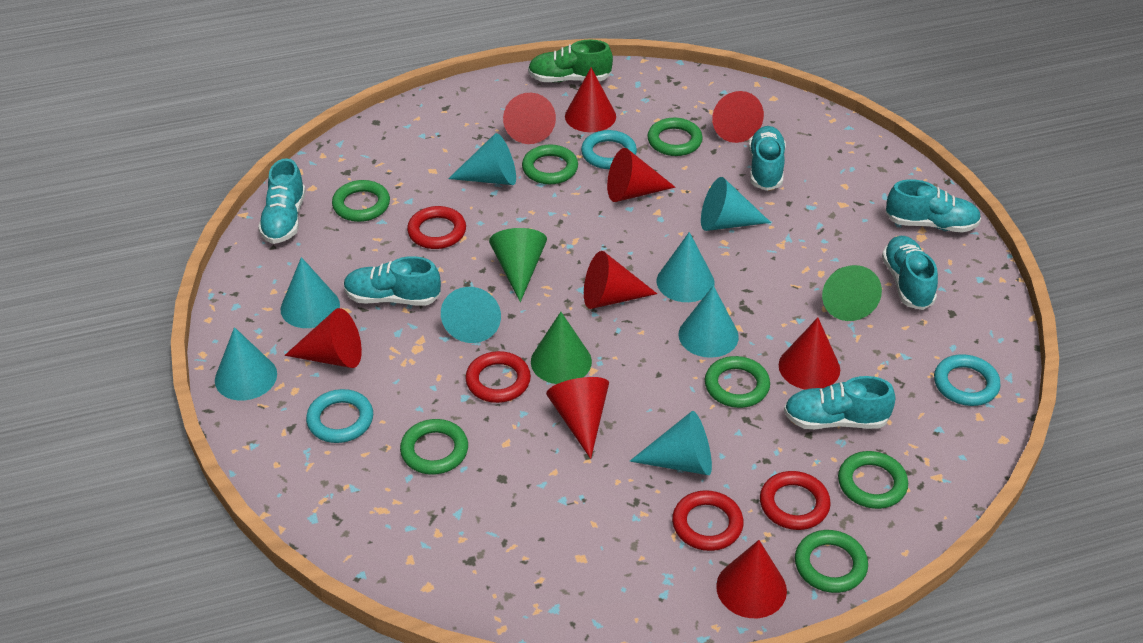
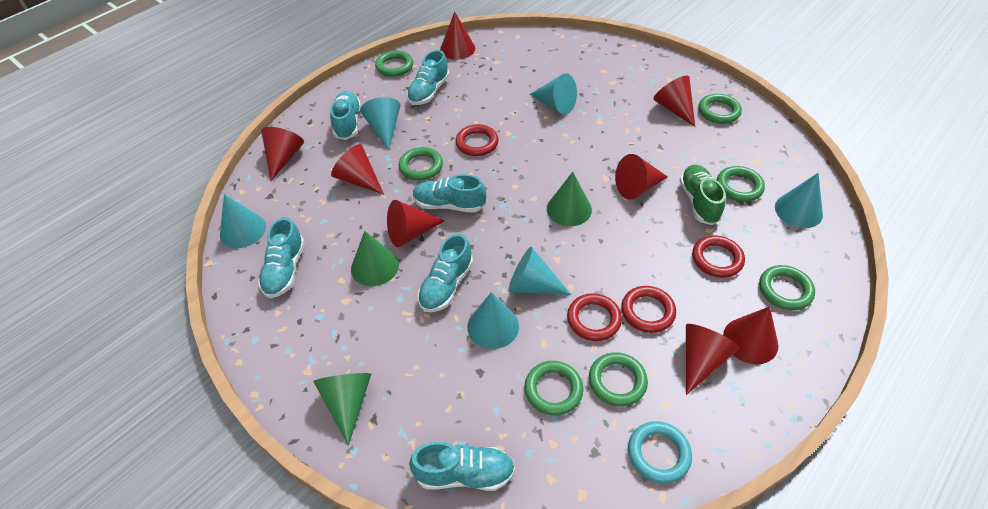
red cone: [284,308,362,368] [503,93,556,144] [546,377,609,459] [565,68,616,132] [584,251,657,309] [607,148,675,202] [712,91,764,143] [716,540,787,618] [779,317,840,390] = 9 -> [261,127,304,181] [331,144,384,195] [387,200,445,247] [440,12,475,60] [615,154,668,199] [653,76,695,127] [686,324,740,395] [723,306,778,364] = 8
turquoise cone: [215,327,277,400] [281,257,340,328] [441,287,501,343] [448,133,516,185] [630,411,712,475] [657,232,714,302] [679,285,739,358] [701,177,771,231] = 8 -> [220,194,266,248] [360,97,400,150] [467,292,519,349] [508,247,571,295] [529,73,577,115] [775,173,823,228] = 6
turquoise ring: [306,389,373,443] [581,130,637,169] [934,354,1001,406] = 3 -> [628,421,692,484] = 1

